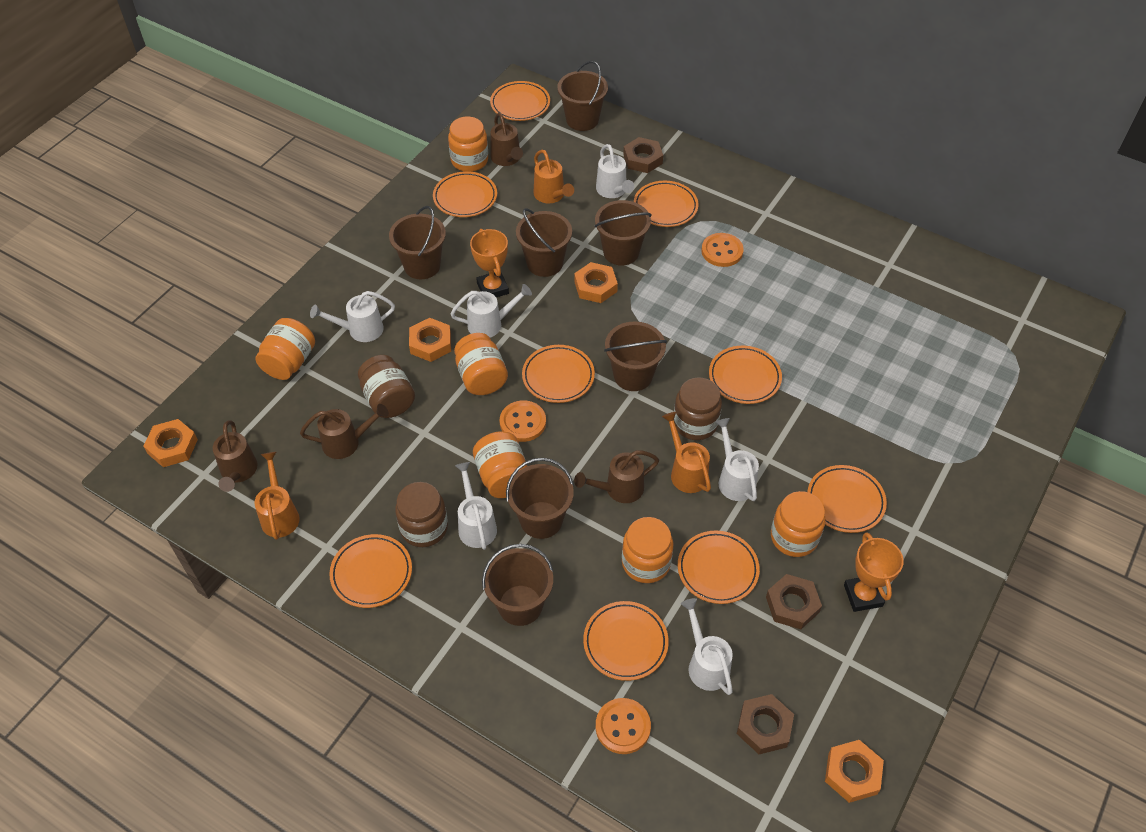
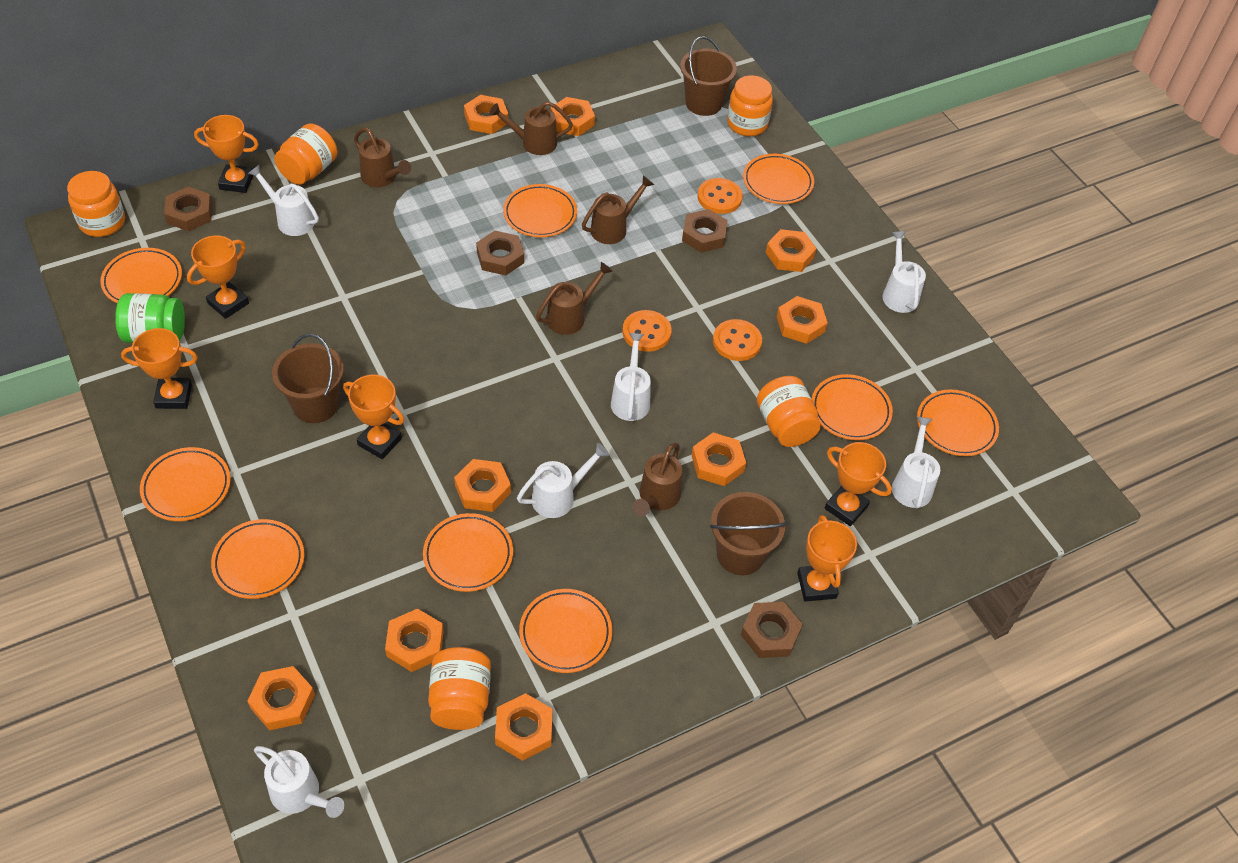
brown bucket: [389,206,446,279] [482,544,553,626] [506,458,574,539] [516,208,572,277] [557,61,608,131] [595,200,652,266] [604,322,667,391] = 7 -> [272,334,344,423] [680,36,737,116] [710,492,787,575] = 3
brown jar: [358,355,415,418] [395,482,448,547] [674,377,722,440] = 3 -> none = 0
brown nut: [623,137,663,173] [737,694,794,754] [766,574,822,629] = 3 -> [164,187,212,231] [476,231,524,275] [682,209,728,253] [741,602,803,658] = 4
brown watering can: [213,420,258,492] [300,404,389,459] [491,112,523,166] [574,450,659,503] = 4 -> [354,128,411,187] [489,101,573,155] [536,262,613,335] [582,175,654,244] [633,443,682,516] = 5
green jar: none = 0 -> [115,293,185,343] = 1
orange jar: [256,318,315,380] [448,117,488,172] [454,333,508,395] [473,431,527,498] [622,517,673,583] [771,491,826,557] = 6 -> [67,171,125,237] [274,123,338,185] [428,647,491,730] [727,75,773,136] [757,376,821,447] = 5
orange nut: [144,419,198,467] [409,318,451,362] [574,262,618,303] [825,740,884,803] = 4 -> [247,666,315,730] [385,609,444,672] [454,459,511,512] [464,95,508,134] [495,693,553,761] [551,97,595,136] [691,433,746,486] [766,229,817,272] [777,296,828,344] = 9
orange trophy: [470,229,509,297] [844,532,904,612] = 2 -> [121,328,198,409] [187,236,249,319] [194,115,259,193] [343,375,404,459] [797,515,857,602] [824,442,892,526] = 6
orange watering can: [254,452,300,540] [534,150,574,204] [662,412,711,493] = 3 -> none = 0

